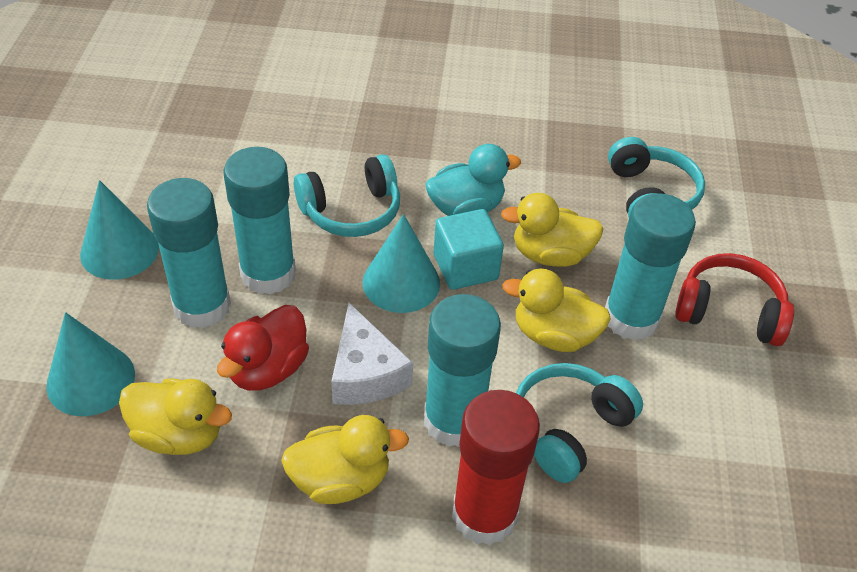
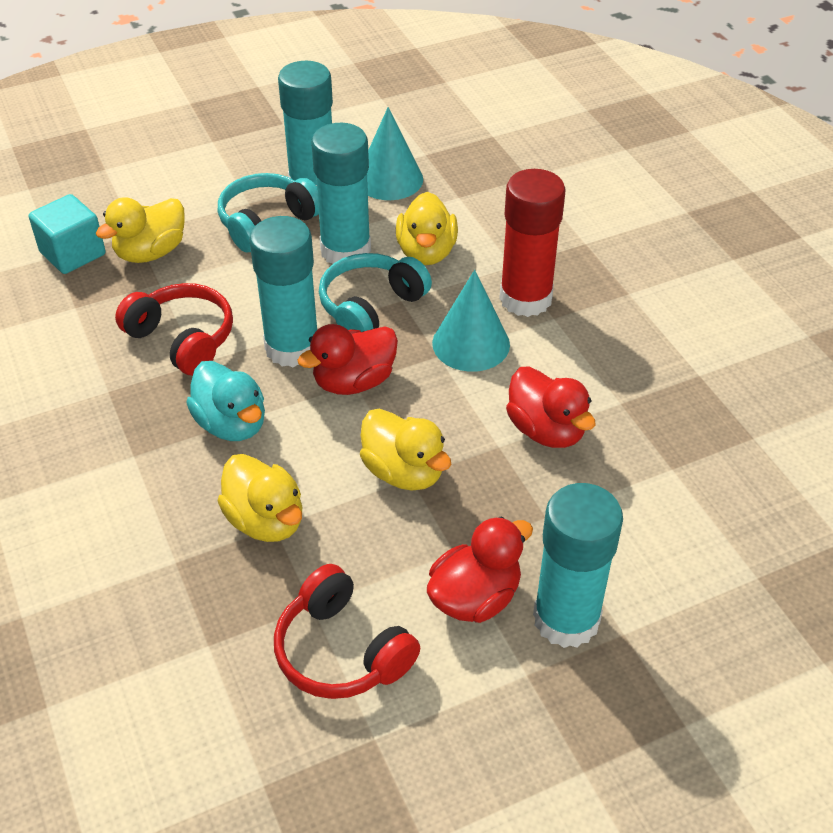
red duck: [217,305,309,391] = 1 -> [298,324,398,395] [427,516,533,623] [506,366,596,448] = 3
red headphones: [675,253,794,346] = 1 -> [115,283,233,375] [274,564,420,699] = 2
turquoise cone: [46,312,135,416] [80,180,159,280] [362,214,440,313] = 3 -> [367,107,423,200] [432,270,510,372] = 2
turquoise headphones: [294,154,400,237] [516,363,643,483] [608,137,705,217] = 3 -> [218,173,319,252] [319,253,432,332] = 2
white cheese: [331,303,413,405] = 1 -> none = 0

